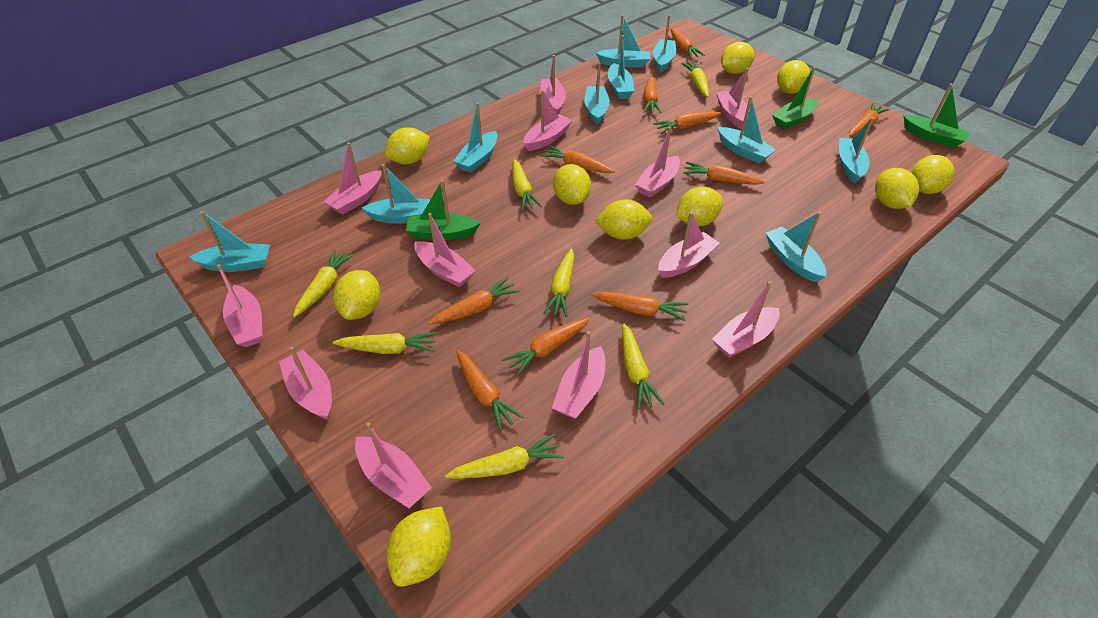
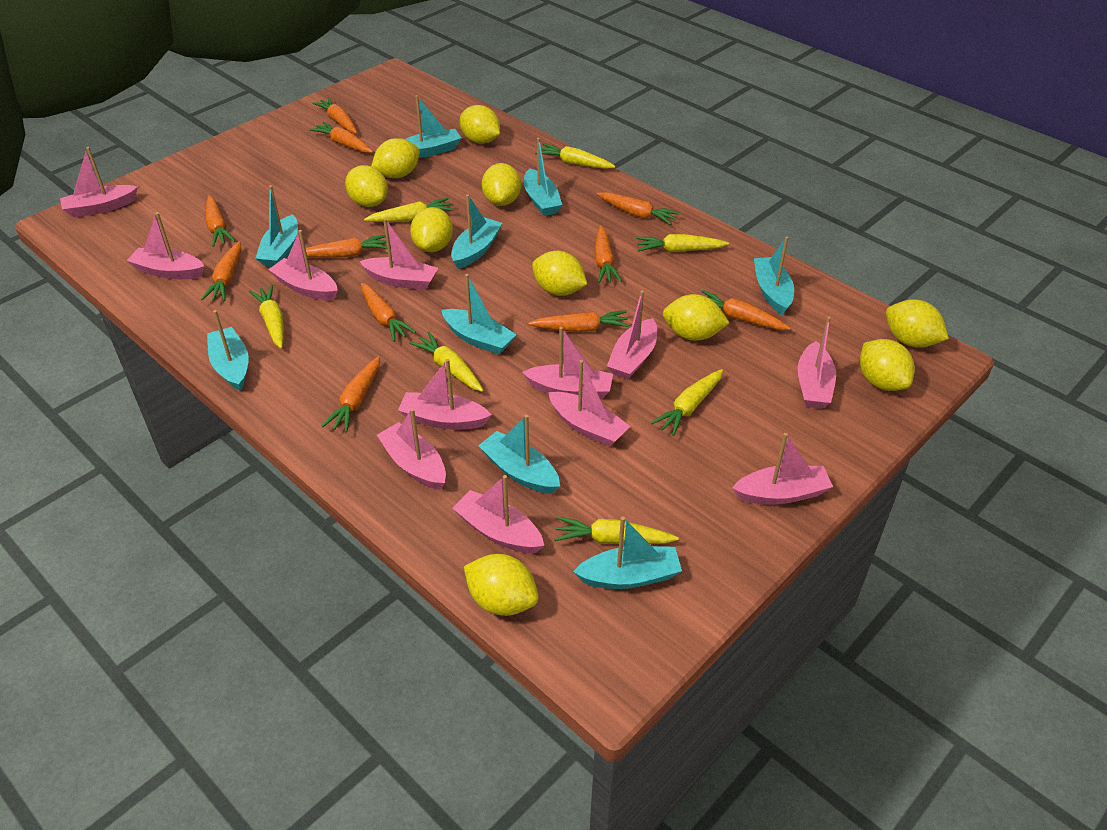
green boat: [406,180,481,240] [772,67,819,129] [904,83,970,148] = 3 -> none = 0
orange carrot: [428,277,520,325] [456,350,524,431] [502,317,590,376] [540,146,615,173] [591,291,688,321] [644,76,662,113] [653,111,721,133] [670,28,705,58] [683,162,765,185] [849,103,890,137] = 10 -> [201,241,241,301] [206,195,235,247] [306,235,387,258] [309,121,373,153] [312,97,357,134] [322,356,380,432] [360,282,416,342] [528,310,630,332] [594,225,622,283] [597,192,680,225] [702,290,791,330] = 11
turquoise boat: [190,211,270,272] [362,164,431,224] [453,103,497,173] [584,63,610,125] [596,15,650,68] [608,35,634,99] [653,15,676,73] [718,96,776,164] [766,212,826,282] [839,117,874,183] = 10 -> [207,310,249,391] [255,185,298,267] [405,95,461,158] [442,274,516,355] [451,194,502,269] [478,415,560,494] [524,138,562,216] [573,517,682,589] [754,236,794,315] = 9

